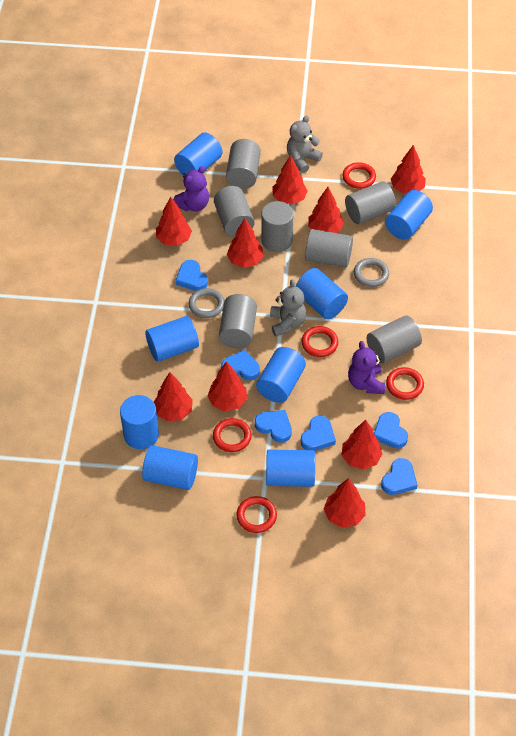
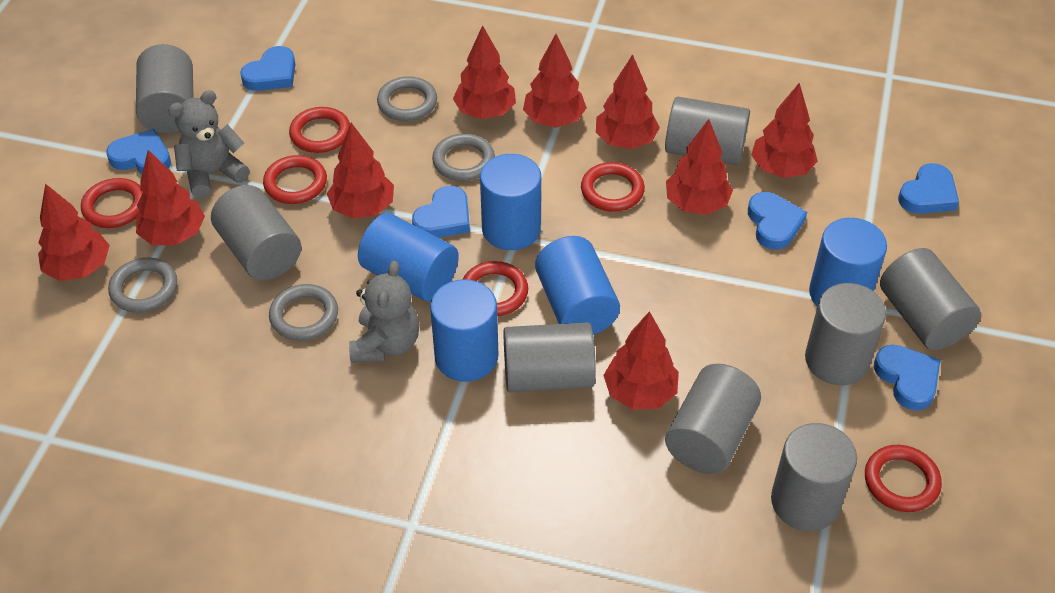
blue cylinder: [120,395,159,449] [142,445,198,490] [145,316,199,362] [174,133,223,175] [256,347,306,403] [266,449,315,487] [296,268,348,319] [385,190,433,240] = 8 -> [358,213,459,302] [430,279,498,382] [480,154,541,250] [535,236,620,335] [809,218,887,306] = 5
grey cylinder: [214,186,255,237] [219,294,257,349] [226,139,261,189] [261,201,294,252] [305,229,353,268] [345,181,396,224] [367,316,422,364] = 7 -> [136,44,194,133] [211,185,301,280] [503,322,596,392] [665,97,750,165] [665,364,761,474] [771,423,857,531] [805,283,886,385] [880,248,981,350] = 8
grey ring: [189,288,225,318] [354,258,389,287] = 2 -> [108,257,177,313] [269,284,338,341] [377,76,437,121] [432,133,495,181] = 4
purple teddy bear: [173,166,209,212] [348,341,385,394] = 2 -> none = 0
red ring: [213,418,252,452] [236,496,277,533] [301,326,338,357] [342,162,376,189] [386,367,424,400] = 5 -> [81,178,143,228] [263,155,327,204] [289,107,350,153] [463,261,528,316] [581,162,645,212] [865,445,942,512] = 6

